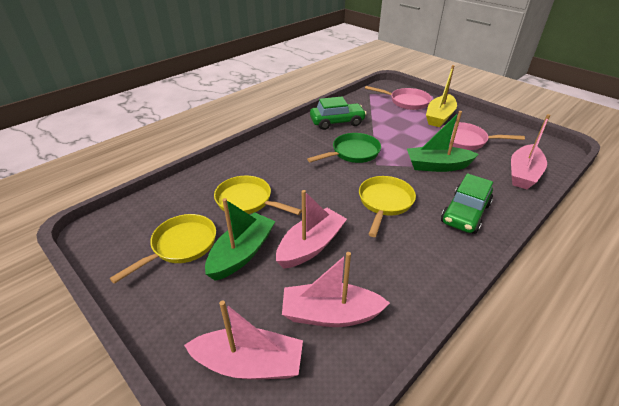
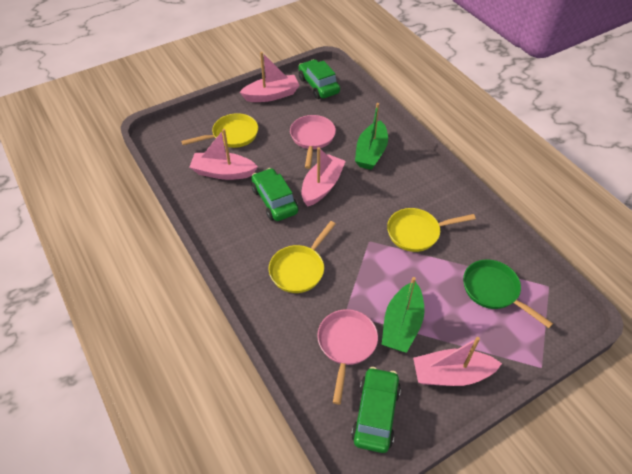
green car: [310,96,367,130] [441,173,493,234] = 2 -> [251,168,298,221] [298,59,340,99] [351,367,401,453] = 3
yellow boat: [426,65,457,127] = 1 -> none = 0

